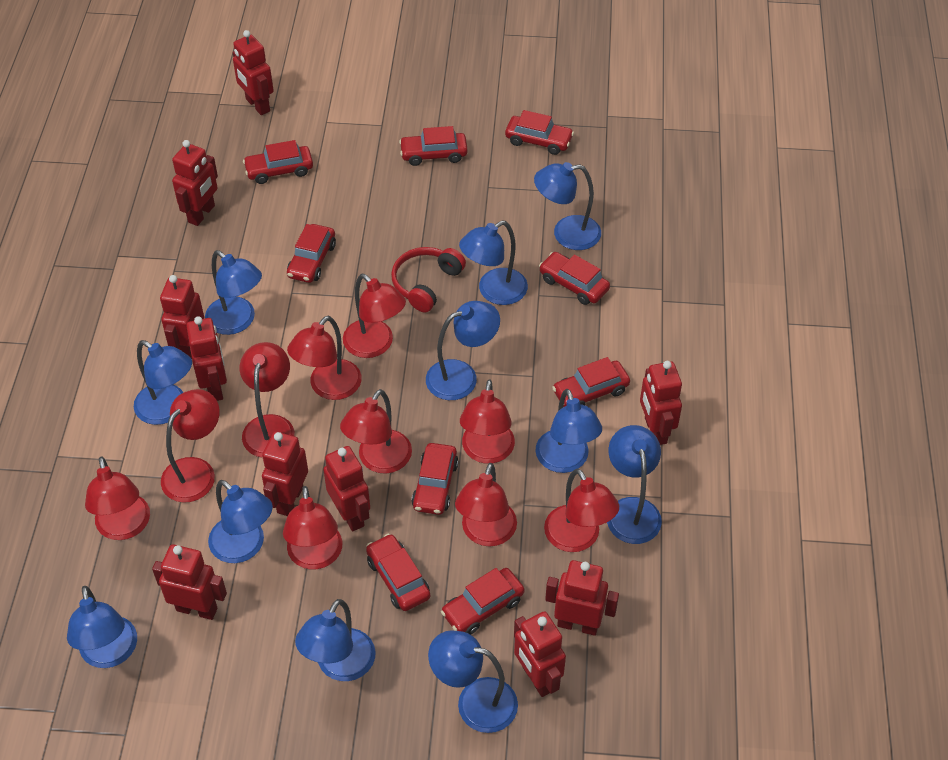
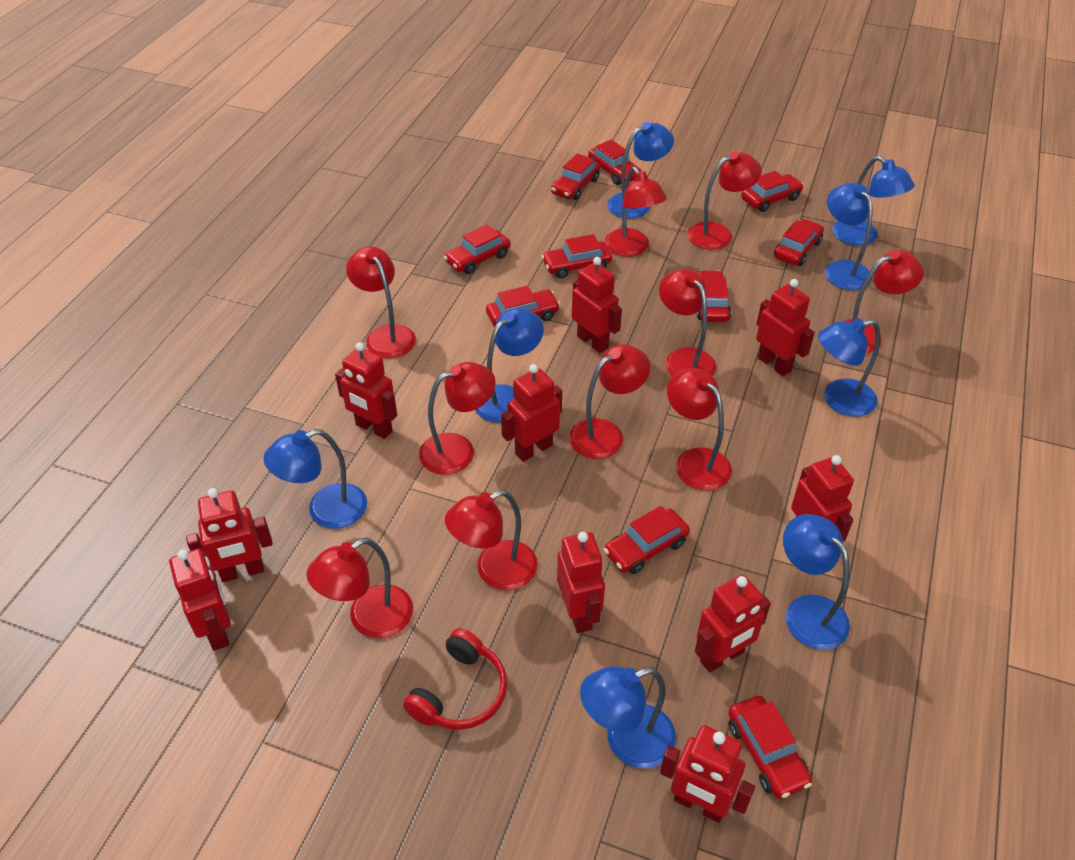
blue lamp: [67,586,137,668] [134,340,192,425] [205,250,262,335] [208,480,273,563] [295,599,376,681] [426,301,500,400] [428,630,518,733] [459,221,528,305] [534,162,601,250] [536,389,602,473] [607,425,662,544] = 11 -> [263,429,367,529] [475,308,544,423] [580,666,676,768] [607,122,674,219] [783,514,850,650] [818,318,880,417] [825,183,872,290] [832,156,915,246] = 8
red car: [243,140,313,184] [287,224,336,283] [366,534,430,611] [399,126,468,166] [412,443,459,515] [441,568,525,635] [505,110,574,155] [539,252,610,305] [552,357,630,407] = 9 -> [444,225,510,274] [486,286,560,327] [541,234,612,278] [551,153,600,200] [588,139,641,185] [604,506,690,574] [696,270,731,322] [728,695,812,799] [741,171,804,212] [774,219,824,266] = 10

